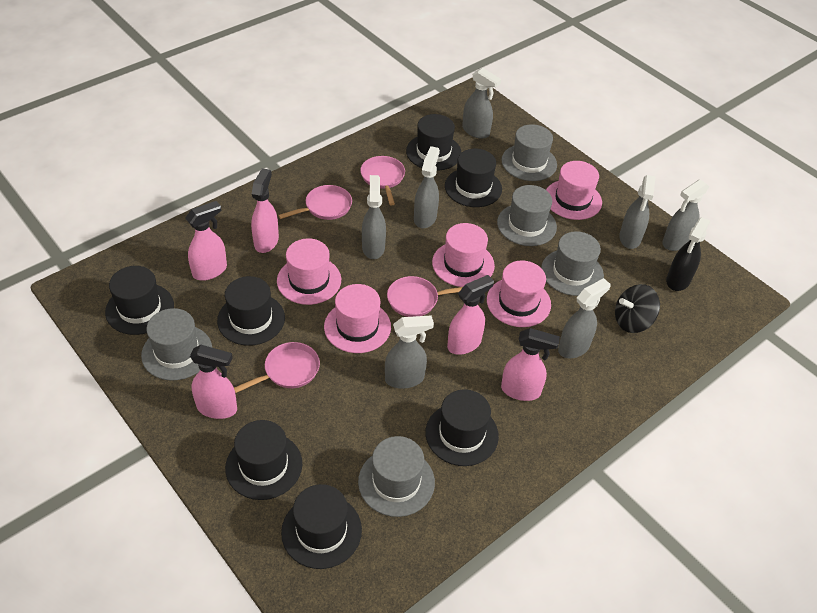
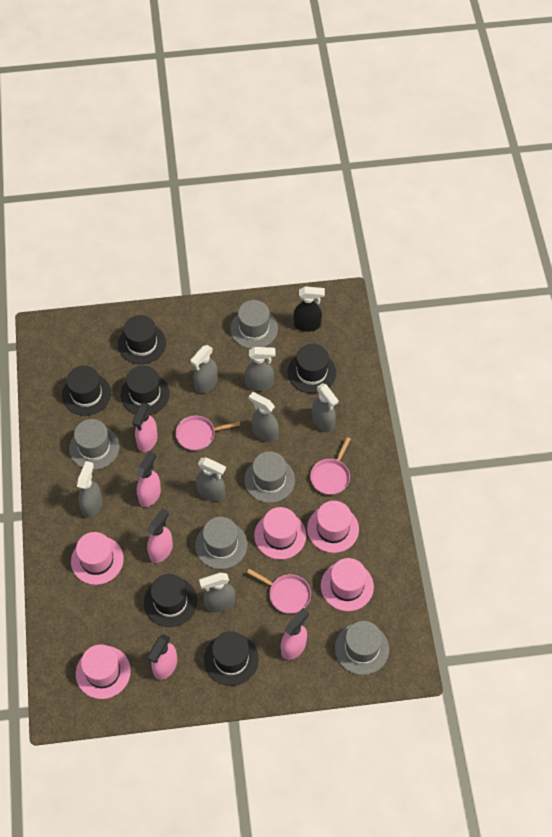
black hat: [105,266,174,335] [217,276,285,346] [225,420,302,500] [281,484,362,569] [406,114,462,171] [425,389,499,466] [445,149,502,207] = 7 -> [62,366,111,416] [118,315,166,364] [121,365,170,415] [144,574,197,627] [204,631,259,686] [288,344,336,393] = 6
black spinning top: [615,284,660,333] = 1 -> none = 0
pink pan: [234,342,320,393] [278,185,352,220] [360,156,405,205] [387,276,463,317] = 4 -> [176,416,240,451] [247,569,311,614] [310,437,351,495] = 3

